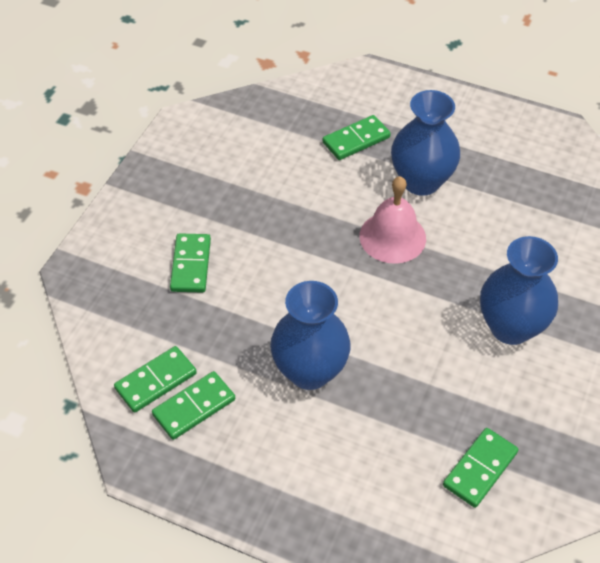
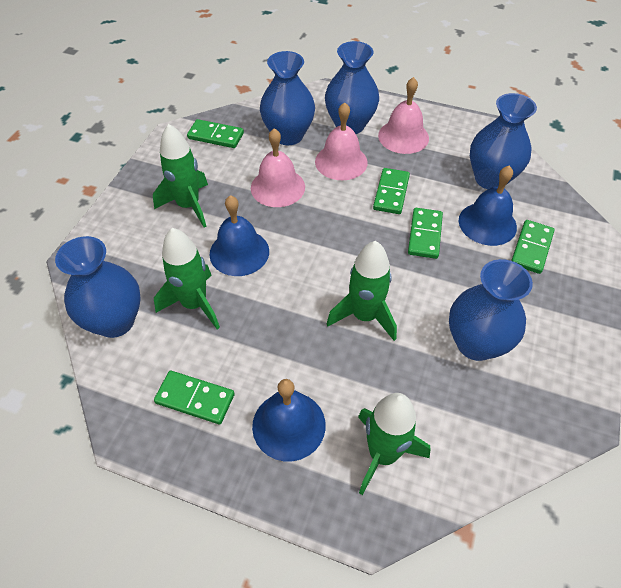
blue bell: none = 0 -> [210,195,269,276] [252,379,326,461] [459,165,517,246] = 3
blue vase: [270,281,351,390] [391,90,460,196] [480,236,558,345] = 3 -> [55,236,141,338] [260,51,315,145] [325,41,379,134] [449,259,533,361] [470,93,537,189] = 5
green rocket: none = 0 -> [153,124,208,227] [154,228,220,329] [327,241,397,341] [358,393,430,495] = 4
pink bell: [359,176,426,264] = 1 -> [251,128,305,207] [315,102,368,180] [378,77,429,154] = 3

